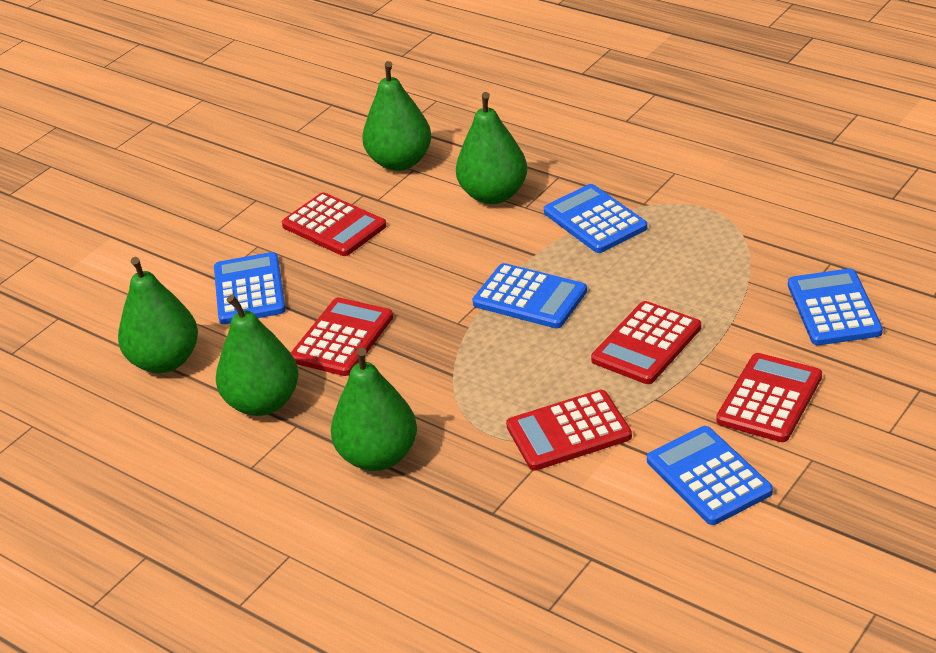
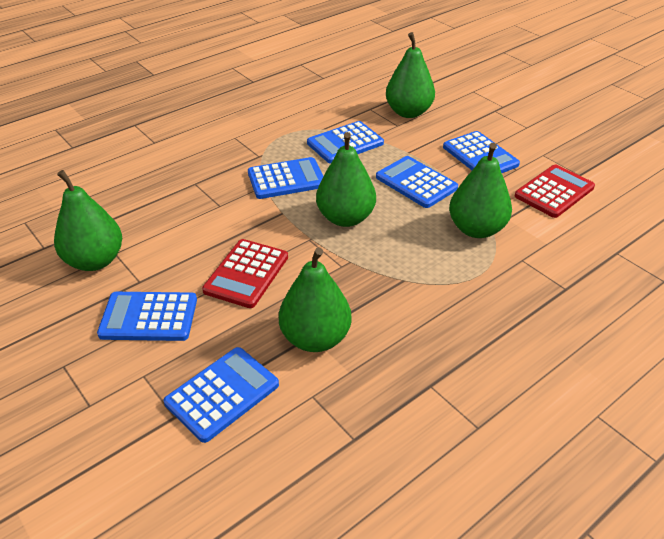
blue calculator: [214,252,286,324] [472,263,587,328] [544,184,647,253] [647,426,773,525] [788,268,883,345] = 5 -> [97,292,197,341] [164,347,279,443] [248,157,323,199] [307,121,384,164] [376,156,458,208] [443,131,520,173] = 6
red calculator: [282,192,387,256] [291,297,393,376] [506,390,632,471] [591,301,701,384] [716,353,822,442] = 5 -> [202,239,288,308] [514,165,595,218] = 2

